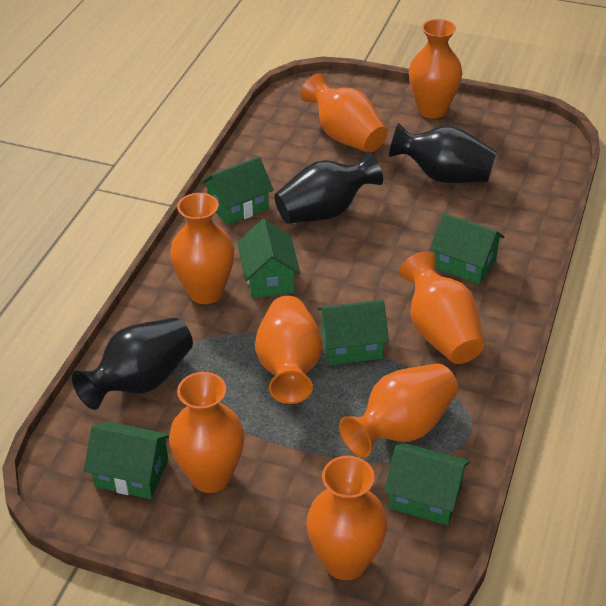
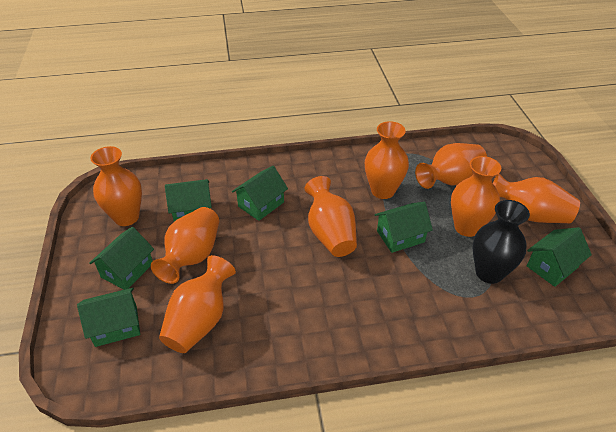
black vase: [72,318,193,410] [274,152,383,224] [389,123,497,183] = 3 -> [473,200,530,284] = 1

